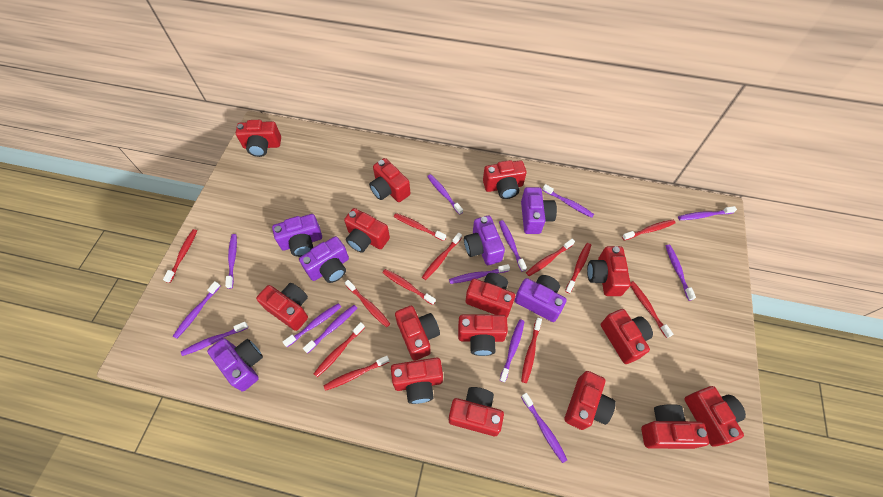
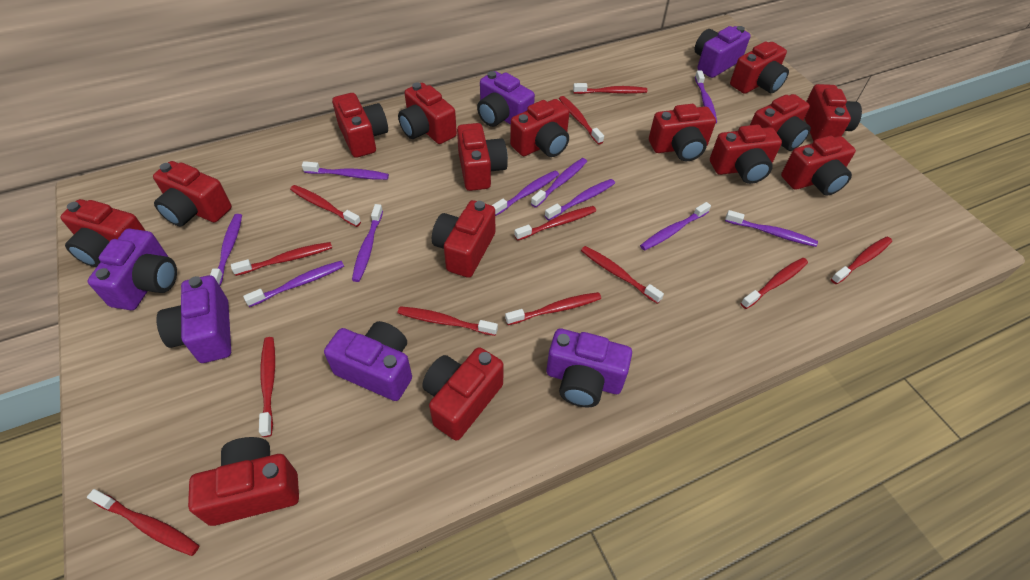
purple toothbrush: [173,281,220,339] [181,322,248,356] [225,234,237,289] [283,303,341,347] [303,305,357,353] [427,174,463,215] [449,264,510,284] [499,220,527,272] [500,319,525,382] [521,393,567,463] [542,184,594,218] [666,245,696,301] [678,206,737,220] = 13 -> [210,214,242,286] [243,261,344,307] [302,161,389,180] [352,204,383,282] [492,171,559,216] [531,158,587,208] [545,179,615,220] [640,202,711,251] [695,70,717,124] [725,210,818,247] = 10

